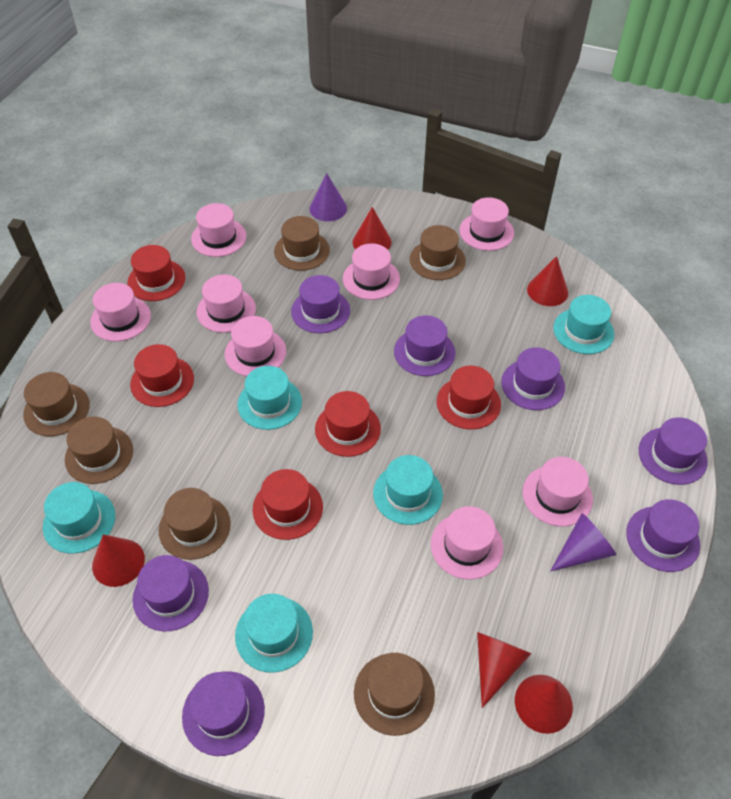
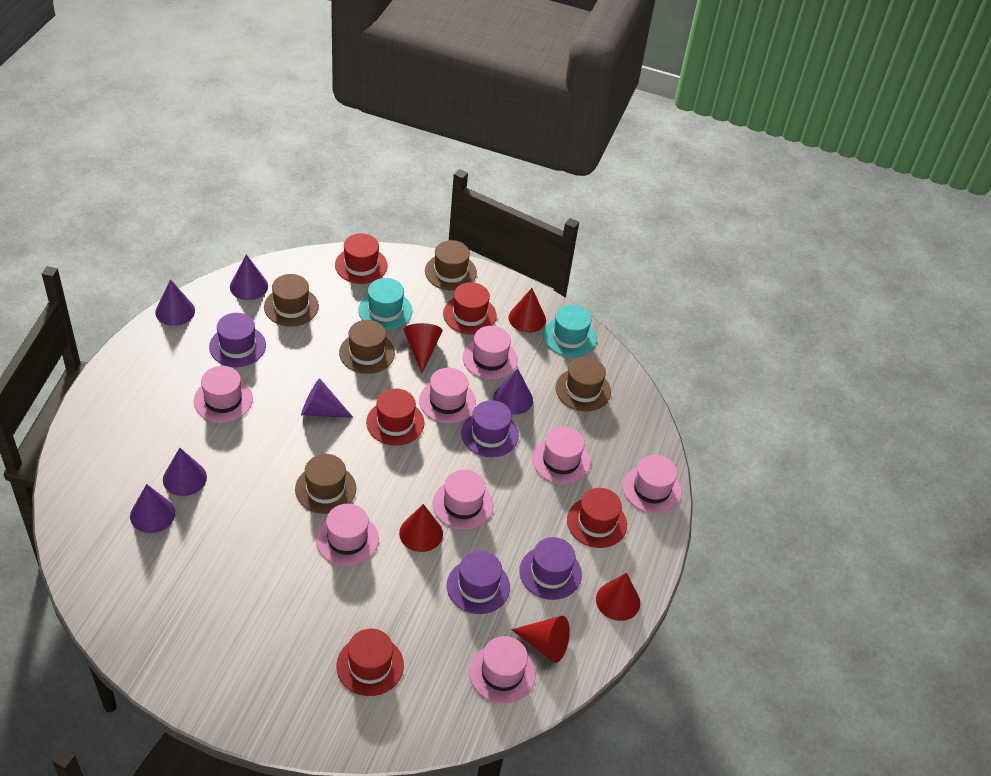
brown hat: [23,372,90,436] [65,417,133,484] [158,488,231,560] [274,216,330,271] [354,653,435,736] [409,225,466,280] = 6 -> [264,274,319,327] [295,454,356,514] [339,320,395,374] [425,240,477,291] [556,357,611,411] = 5
purple cone: [310,173,347,221] [551,513,616,571] = 2 -> [130,484,175,533] [155,279,195,326] [163,448,207,496] [230,255,268,300] [301,378,354,418] [493,368,533,415] = 6
purple hat: [133,555,209,632] [182,671,265,756] [291,275,350,333] [394,315,456,376] [501,347,565,410] [626,499,700,572] [639,417,708,485] = 7 -> [209,313,266,367] [447,551,510,614] [461,400,519,457] [519,537,582,600] = 4
turquoise hat: [43,482,115,554] [235,594,313,673] [237,366,302,430] [373,455,443,525] [553,295,614,354] = 5 -> [358,278,412,330] [543,304,597,357] = 2

